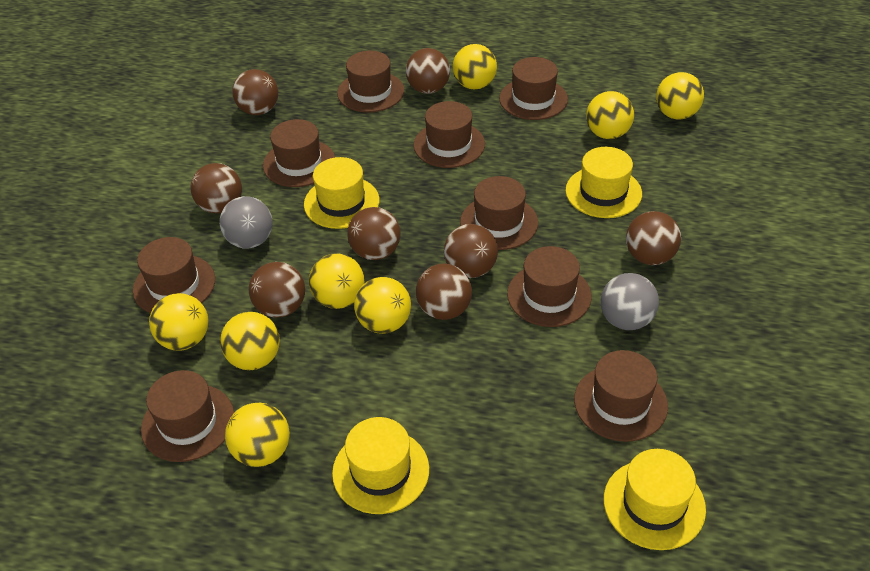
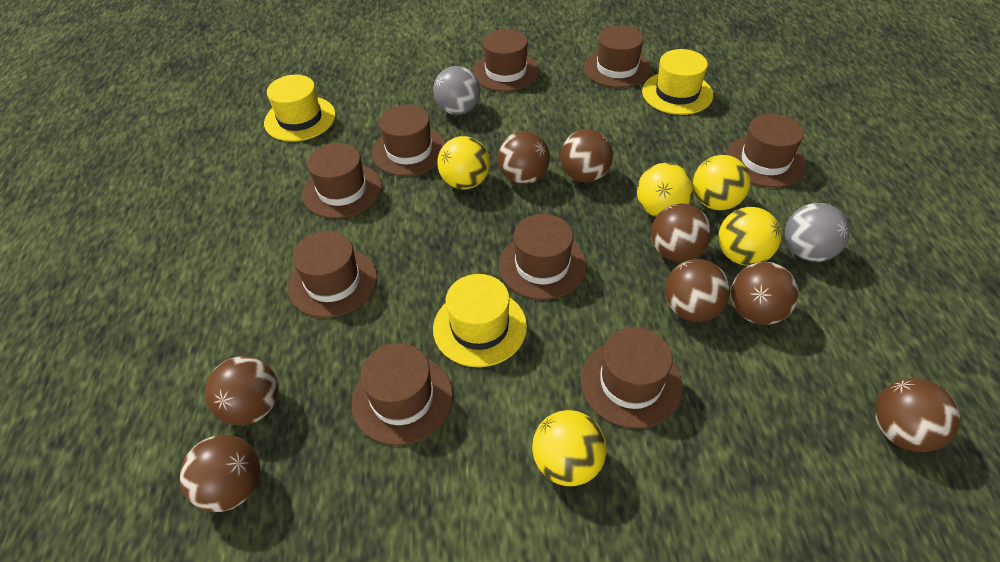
yellow ball: [149,293,208,350] [220,312,280,370] [225,403,290,467] [309,253,365,309] [354,277,411,334] [453,44,497,90] [586,91,634,139] [656,72,704,120] = 8 -> [437,136,490,189] [532,410,607,486] [637,163,694,217] [693,155,750,210] [719,207,781,266] = 5
yellow hat: [304,157,379,229] [332,417,429,514] [565,147,642,218] [604,449,706,550] = 4 -> [264,75,336,142] [433,274,527,367] [642,49,713,115] = 3

